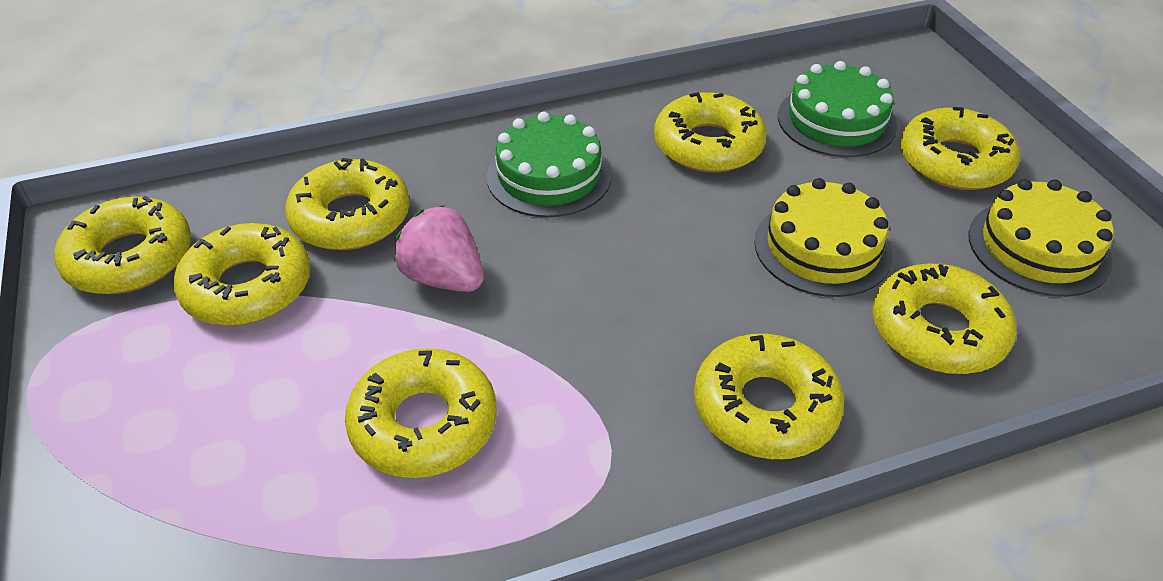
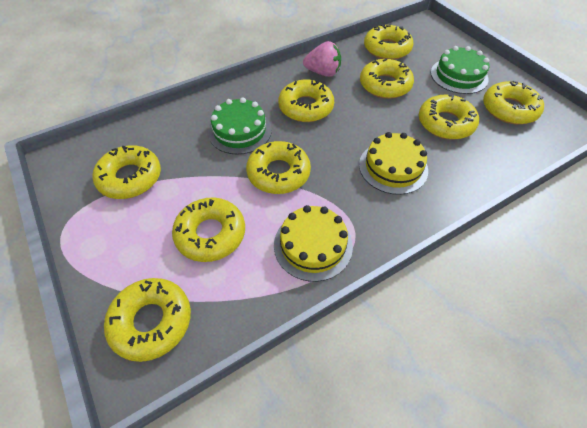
yellow donut: [54,196,191,294] [174,223,311,326] [285,158,410,250] [345,348,497,478] [654,92,767,173] [694,334,844,459] [872,264,1016,374] [900,107,1020,190] = 8 -> [92,146,161,199] [104,278,191,362] [172,198,245,262] [246,141,311,194] [278,80,334,122] [360,58,414,99] [364,24,413,60] [419,94,479,140] [483,81,544,124] = 9

